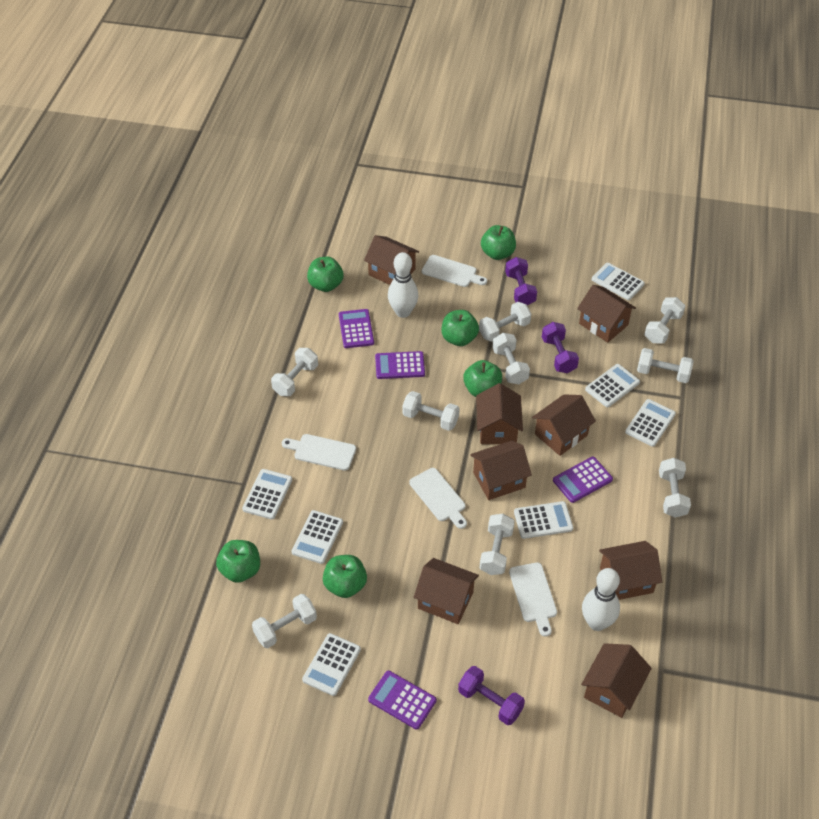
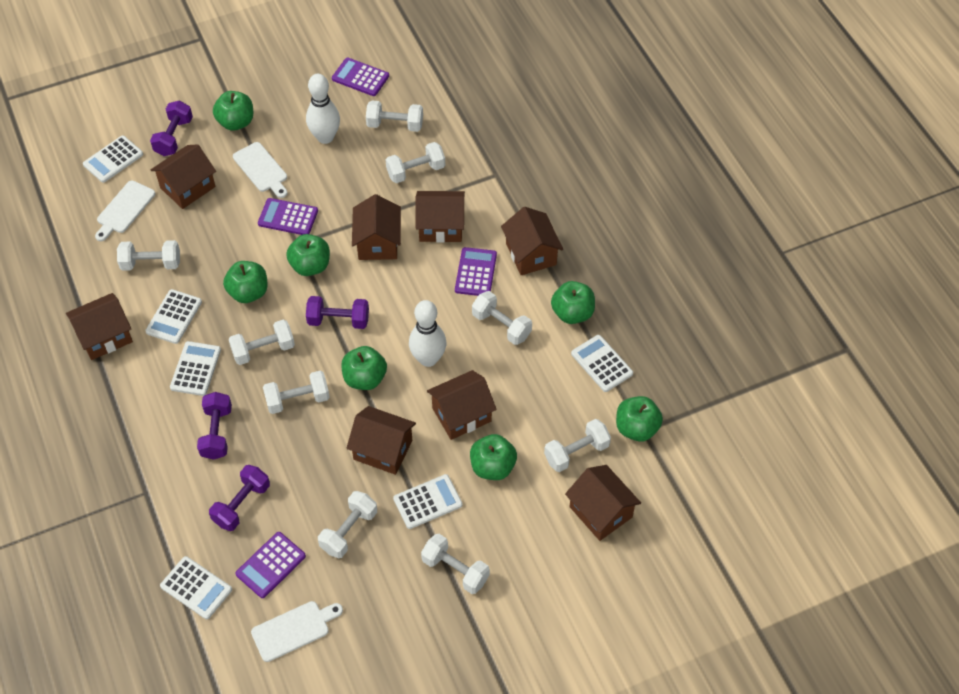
green apple: [216,540,260,583] [307,257,344,292] [323,555,367,598] [442,310,479,346] [463,360,502,397] [481,225,516,260] = 6 -> [213,91,253,131] [223,261,268,303] [286,234,330,276] [341,346,387,390] [470,434,517,480] [551,281,595,324] [616,396,663,442] = 7
purple dumbbell: [458,666,525,725] [505,257,537,305] [542,322,579,373] = 3 -> [150,100,193,156] [197,392,232,460] [209,465,270,531] [306,296,369,329] = 4
white calculator: [242,469,292,520] [292,510,343,564] [302,633,361,696] [514,501,573,539] [585,364,640,407] [592,263,645,300] [625,399,676,447] = 7 -> [83,135,143,183] [145,289,202,344] [160,556,232,619] [170,341,221,396] [393,474,463,529] [571,335,633,392] = 6
white cutting board: [282,434,356,471] [409,468,467,529] [422,255,487,287] [509,562,557,637] = 4 -> [95,180,155,241] [233,142,288,198] [251,601,343,662] = 3

